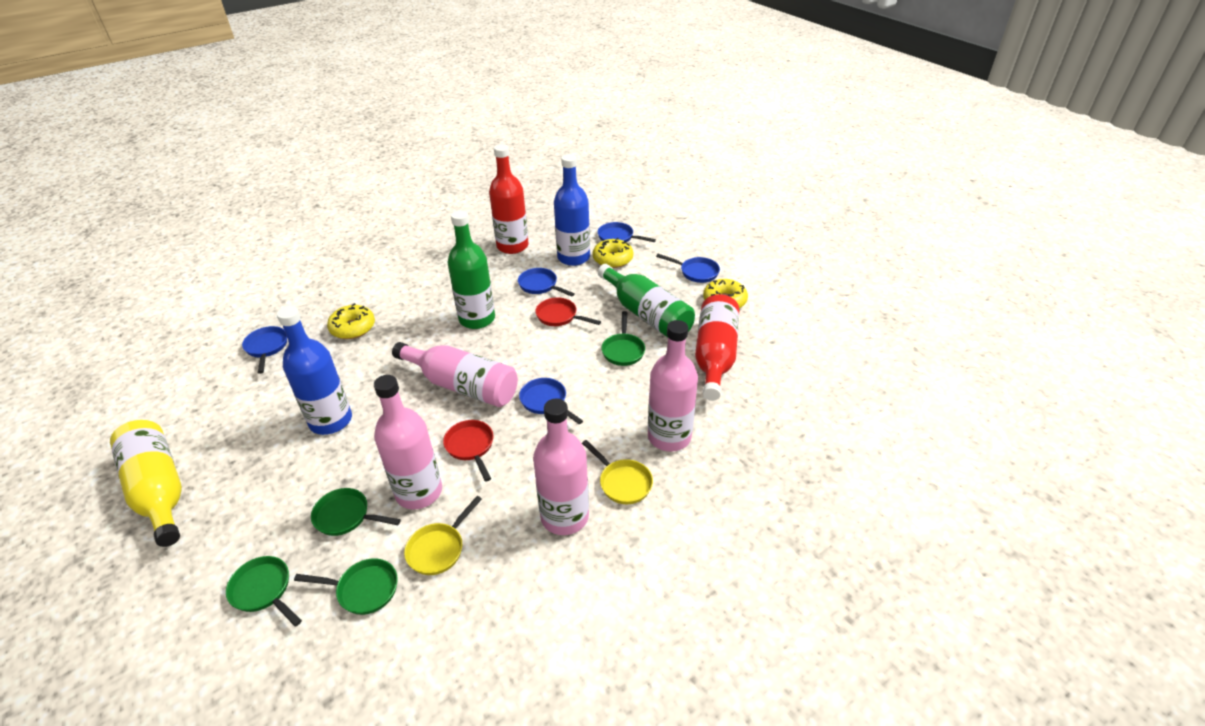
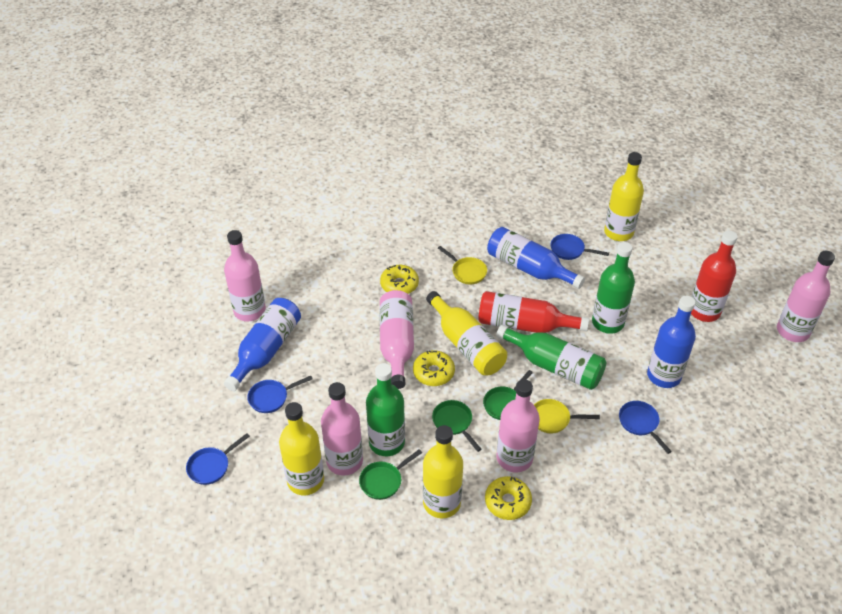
blue bottle: [277,306,352,435] [554,154,590,266] = 2 -> [224,298,301,391] [487,227,585,289] [647,296,696,388] = 3
blue pan: [242,326,287,374] [518,268,575,297] [519,378,583,424] [598,222,656,242] [656,254,720,283] = 5 -> [186,433,250,485] [247,376,313,413] [550,234,609,260] [619,401,672,454] = 4
green bottle: [448,210,495,329] [598,264,695,337] = 2 -> [366,363,405,456] [496,325,606,390] [592,242,635,334] = 3
green pan: [226,556,302,626] [294,558,398,615] [311,488,401,536] [601,311,645,366] = 4 -> [359,449,422,500] [432,400,482,452] [483,370,533,420] = 3
pink bottle: [374,375,442,509] [392,342,518,407] [533,399,589,535] [648,320,698,452] = 4 -> [224,230,266,322] [321,382,363,476] [379,290,414,389] [497,379,540,472] [777,251,835,342] = 5
red pan: [443,420,493,482] [535,297,601,326] = 2 -> none = 0
yellow bottle: [110,420,182,547] = 1 -> [279,402,324,495] [423,425,463,518] [426,291,507,376] [604,152,644,241] = 4

